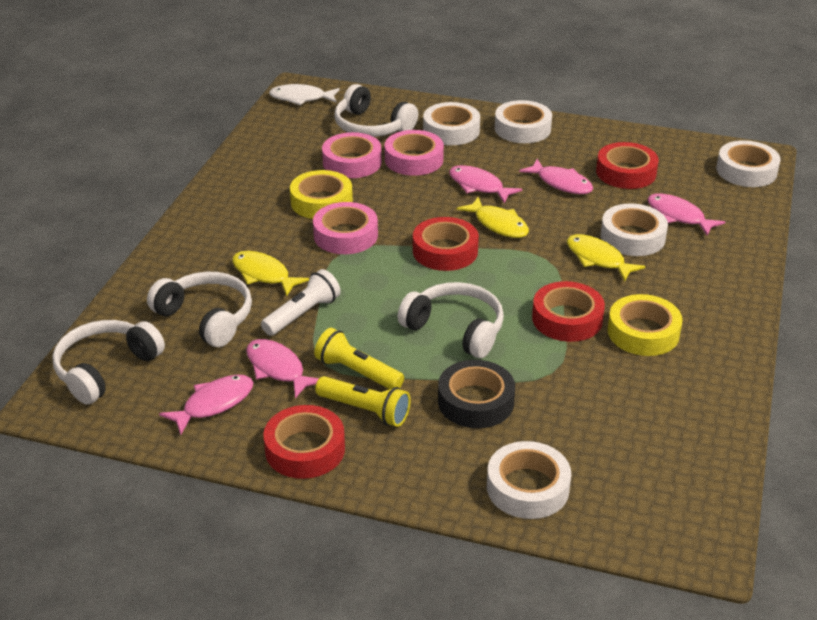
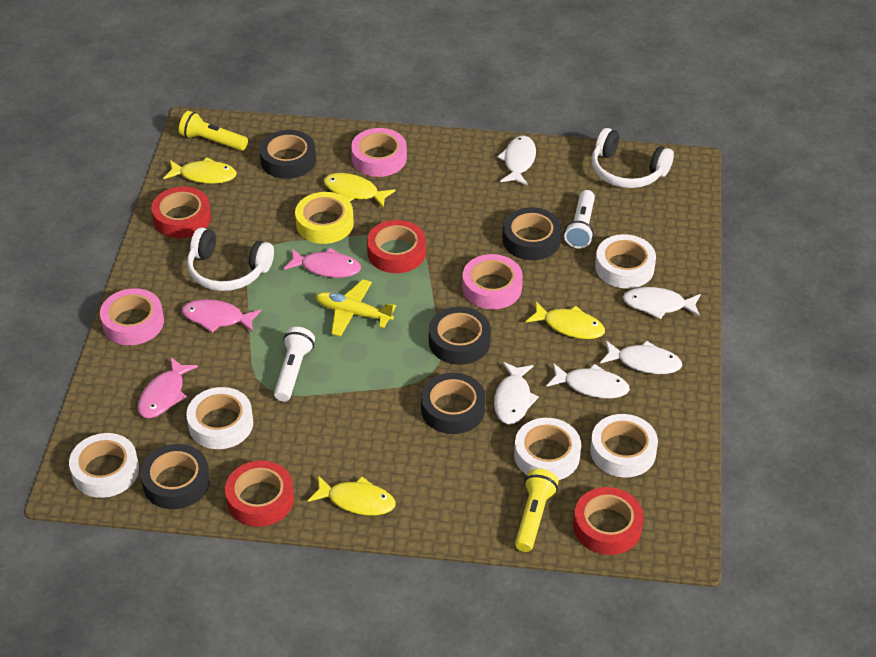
black tape: [438,360,515,428] = 1 -> [140,444,210,509] [259,130,316,179] [421,373,486,434] [429,307,491,365] [503,207,562,260] = 5
pink fish: [159,375,254,435] [246,339,319,398] [449,165,522,203] [519,159,593,194] [648,193,725,236] = 5 -> [138,357,198,418] [182,299,261,333] [284,248,361,278] = 3
white fish: [269,84,340,105] = 1 -> [494,362,539,424] [497,136,536,185] [546,363,630,398] [600,340,682,374] [623,287,701,320] = 5
white flashlight: [261,269,341,336] = 1 -> [274,327,315,402] [564,190,595,248] = 2
white headphones: [52,320,165,405] [147,272,252,347] [334,84,418,137] [397,282,504,358] = 4 -> [187,227,274,291] [592,128,674,188] = 2
yellow fish: [232,251,309,296] [457,196,529,238] [567,234,646,282] = 3 -> [163,157,237,184] [308,475,395,515] [324,173,395,208] [525,301,605,339] = 4
yellow plane: none = 0 -> [316,280,396,337] = 1
yellow tape: [290,170,353,219] [608,294,683,356] = 2 -> [295,192,354,244] = 1

